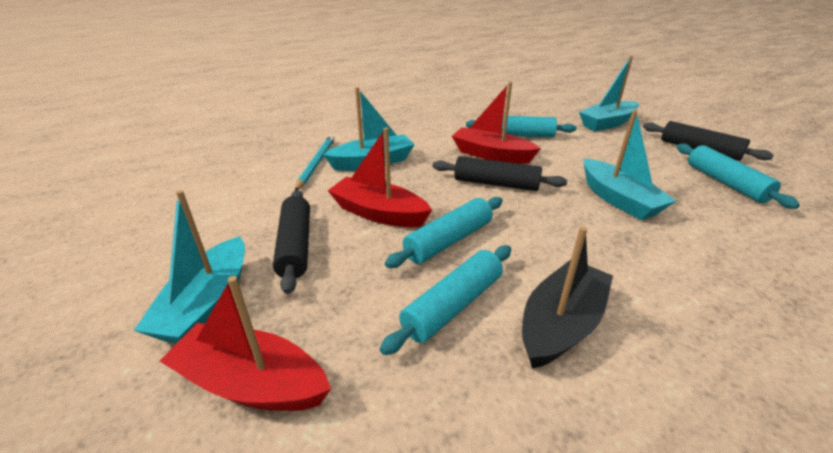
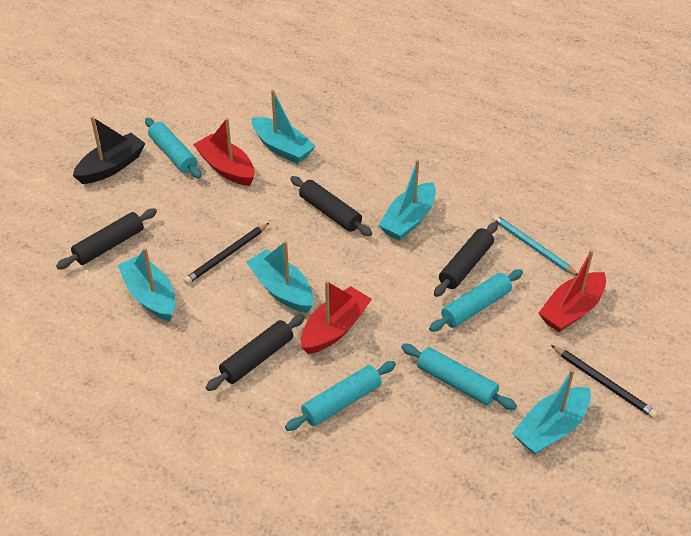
black pencil: none = 0 -> [184,223,269,284] [551,345,658,418] = 2
black rolling pin: [273,190,310,294] [432,156,567,191] [643,121,774,161] = 3 -> [56,208,157,269] [206,314,305,391] [290,176,372,236] [434,222,498,297] = 4
turquoise boat: [134,190,245,343] [323,87,415,171] [579,56,639,131] [584,110,676,220] = 4 -> [117,247,175,321] [246,241,314,313] [252,89,316,164] [378,159,436,241] [512,369,591,455] = 5

